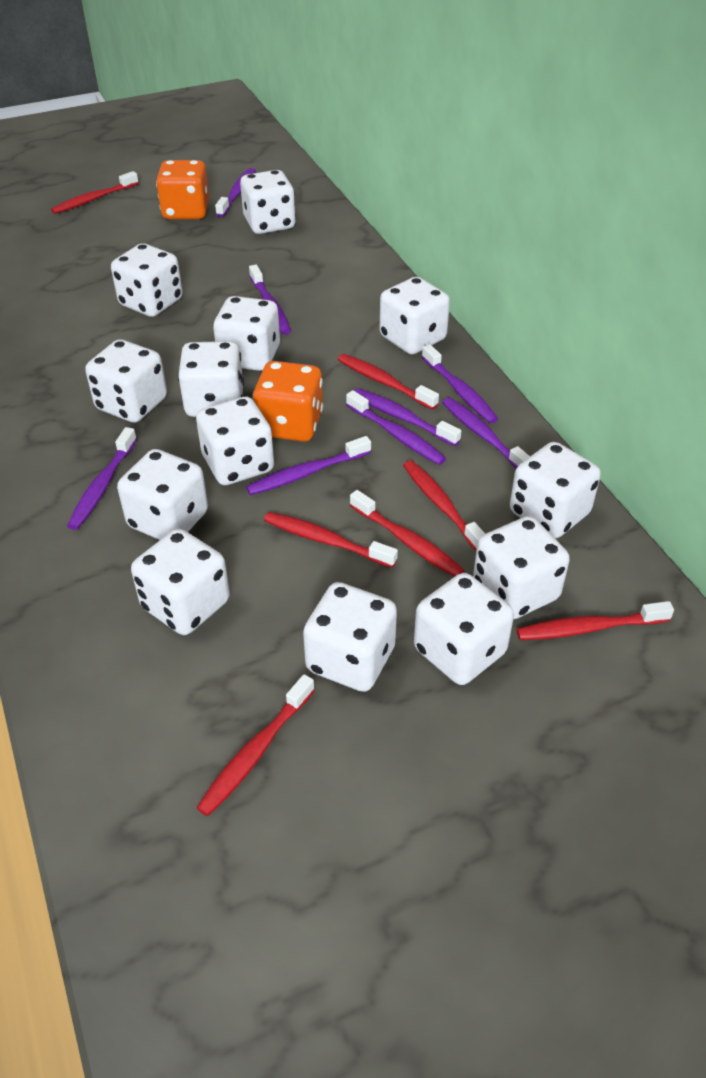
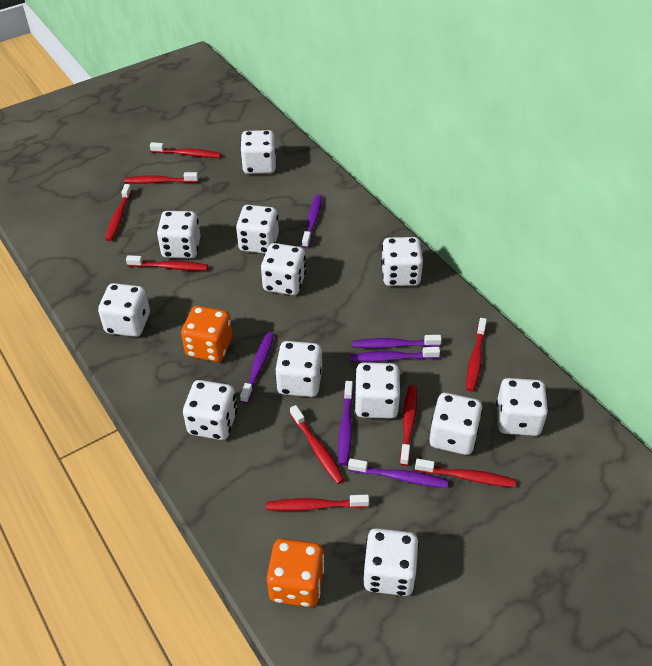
purple toothbrush: [67,427,137,530] [215,168,256,217] [246,436,371,495] [249,264,291,335] [346,390,446,465] [354,388,461,446] [422,344,498,424] [442,397,530,469] = 8 -> [240,332,274,403] [302,194,322,248] [338,381,353,465] [348,458,448,488] [350,347,440,362] [352,335,442,348] = 6
red toothbrush: [51,171,139,214] [196,674,315,816] [264,512,398,568] [338,354,439,410] [350,490,465,577] [403,461,485,550] [517,601,674,640] = 7 -> [105,184,132,241] [124,172,198,184] [126,255,208,271] [150,142,221,158] [266,495,369,511] [290,405,344,484] [400,385,417,466] [415,459,516,487] [466,318,487,392] = 9
white dice: [85,339,167,423] [111,243,183,317] [117,449,208,540] [131,529,230,635] [178,341,244,417] [196,397,274,485] [213,296,280,371] [240,170,296,234] [303,582,397,692] [380,277,450,354] [414,573,514,685] [473,516,570,619] [510,442,601,538] = 13 -> [98,283,150,337] [157,211,201,258] [183,380,237,440] [236,205,279,254] [240,130,276,174] [261,243,306,295] [275,341,322,397] [354,363,400,419] [363,528,419,596] [381,237,423,286] [429,393,483,455] [496,378,548,436] = 12

